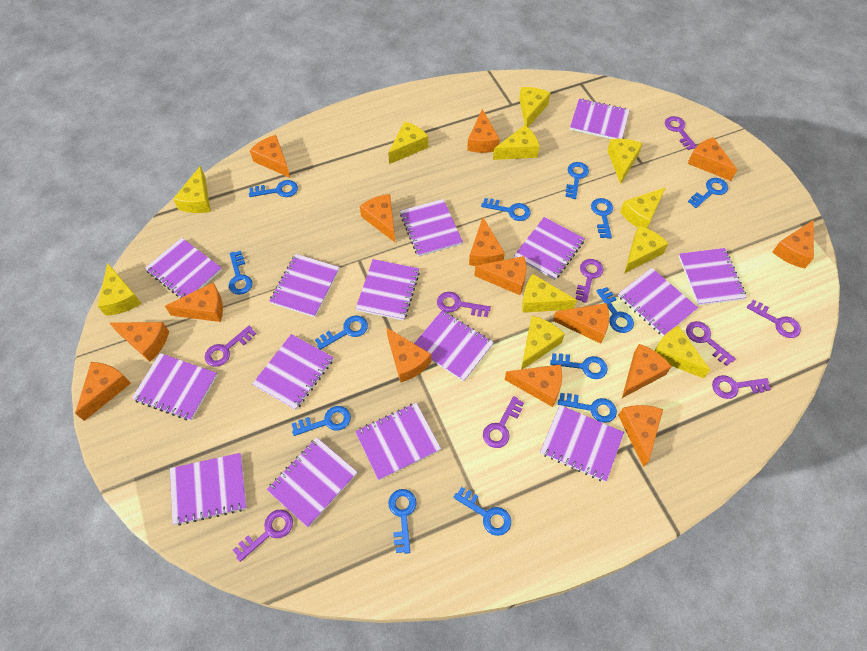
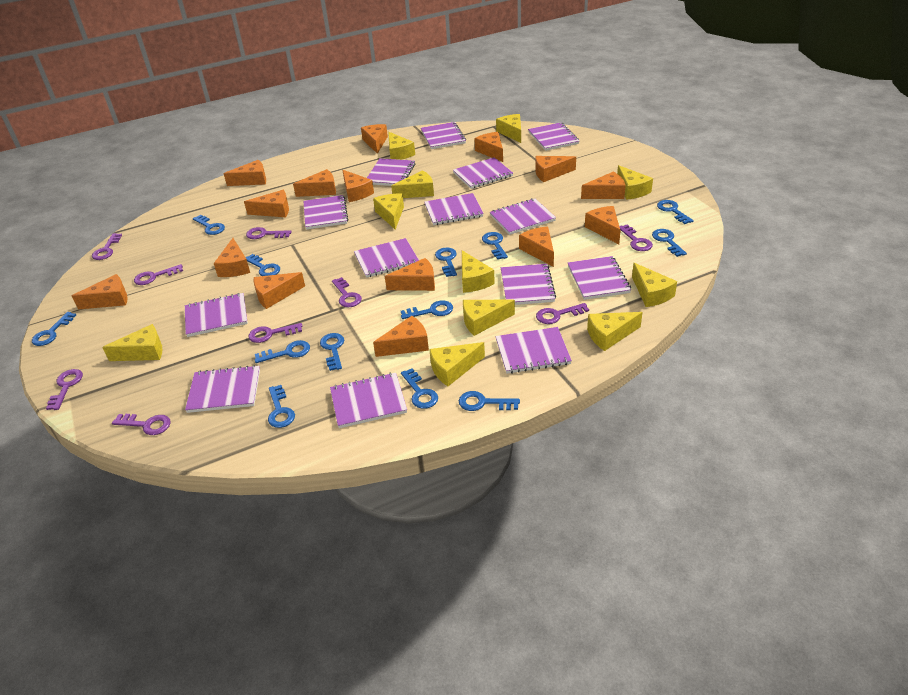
purple notebook: [132,353,217,421] [145,238,222,298] [170,453,247,526] [252,334,334,410] [267,438,357,527] [269,254,340,317] [355,259,420,321] [355,403,441,480] [400,199,463,257] [414,310,494,381] [514,217,585,280] [540,405,624,482] [570,98,630,139] [618,268,698,337] [679,248,747,305] = 15 -> [185,293,248,337] [185,365,260,413] [304,195,348,230] [330,373,407,428] [354,238,419,278] [367,158,415,186] [421,122,466,149] [424,193,484,225] [453,157,513,189] [490,198,556,235] [496,327,572,374] [501,264,556,305] [528,122,579,151] [568,256,631,300] = 14

